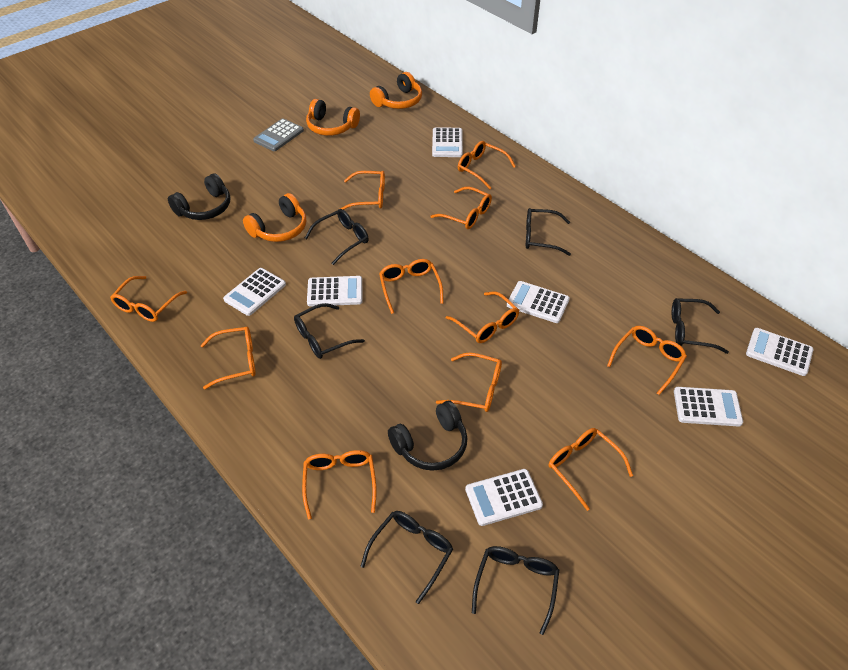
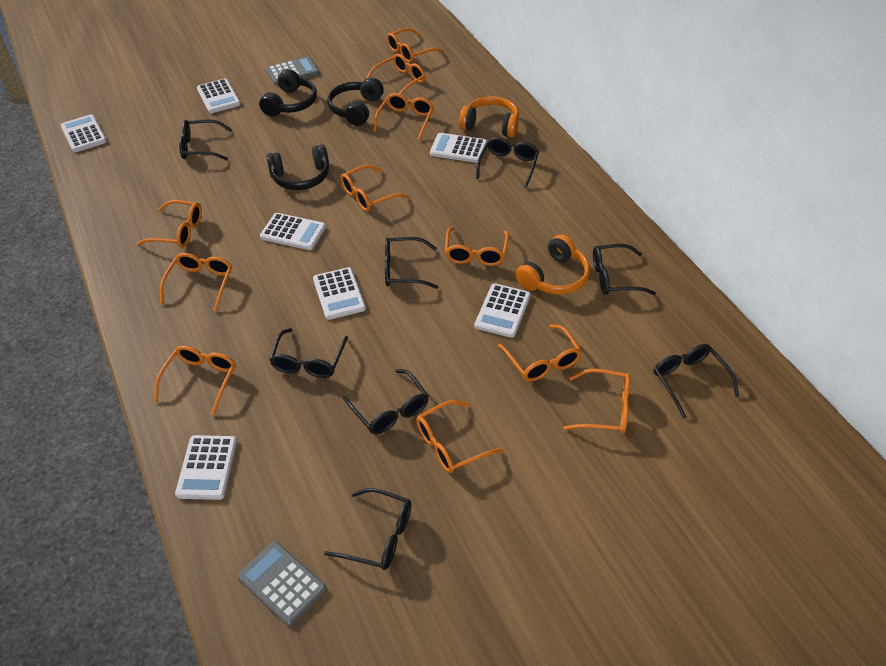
black glasses: [294,303,365,359] [305,209,369,265] [361,511,453,604] [472,546,559,635] [526,208,571,256] [672,298,729,354] = 6 -> [179,119,232,160] [269,328,348,378] [324,488,411,570] [343,369,429,434] [385,237,438,289] [476,137,539,188] [593,244,656,295] [654,344,739,419] = 8
black headphones: [168,173,230,220] [388,401,468,471] = 2 -> [259,69,317,117] [266,145,329,190] [328,77,384,126] = 3
grey calculator: [253,118,304,151] = 1 -> [237,541,326,626] [266,56,319,85] = 2
orange headphones: [243,193,306,242] [306,99,360,136] [370,72,422,109] = 3 -> [459,96,519,138] [516,234,590,295] = 2

